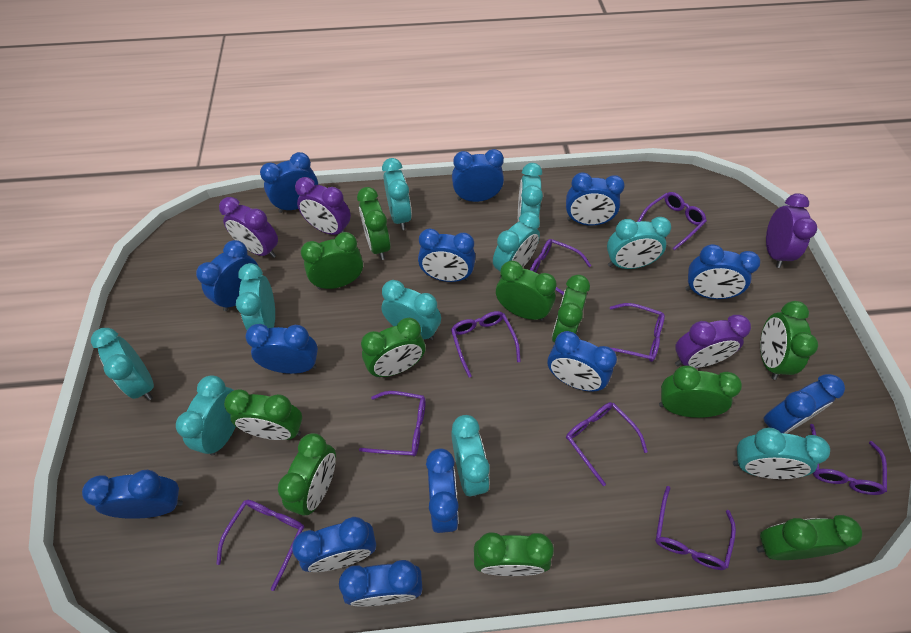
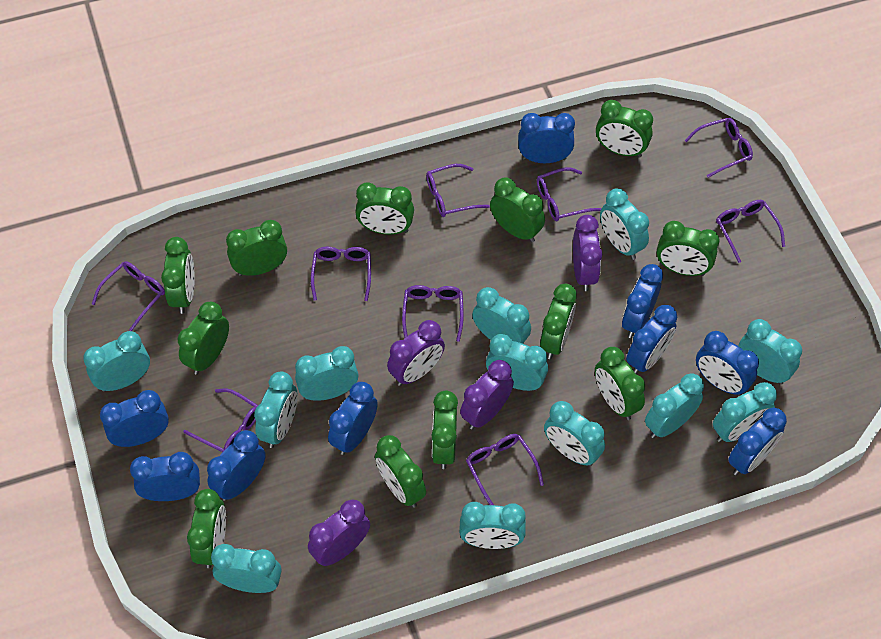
blue clock: [82,470,183,519] [196,240,258,311] [245,324,318,374] [260,152,318,213] [292,517,376,572] [339,560,423,607] [418,229,476,282] [426,449,459,533] [452,149,504,202] [547,331,617,392] [566,172,625,226] [685,244,760,299] [763,374,845,434] = 13 -> [100,390,169,447] [130,452,200,501] [207,430,266,501] [328,382,378,455] [518,113,575,163] [622,264,663,338] [626,305,677,374] [696,331,759,396] [728,408,787,476] = 9
green clock: [224,389,302,440] [278,433,336,516] [301,232,363,289] [357,187,391,260] [361,318,425,377] [474,532,554,576] [496,261,557,321] [552,275,590,343] [659,365,742,418] [756,515,862,560] [760,301,818,380] = 11 -> [161,237,195,314] [178,302,229,375] [187,489,226,568] [226,220,287,276] [355,183,414,235] [375,435,426,508] [431,391,458,469] [490,177,545,242] [540,284,577,359] [595,347,645,420] [596,100,653,158] [657,221,720,276] = 12
turquoise clock: [91,328,154,401] [176,376,236,455] [236,263,275,330] [381,280,441,340] [382,158,412,230] [451,415,490,497] [493,211,540,278] [518,163,543,222] [607,217,671,269] [733,427,830,479] = 10 -> [83,331,150,392] [211,544,281,593] [254,372,297,448] [295,346,359,401] [459,502,526,549] [472,287,531,344] [486,334,548,391] [544,401,605,466] [600,188,649,260] [645,373,704,439] [713,382,777,442] [739,319,802,385] = 12

